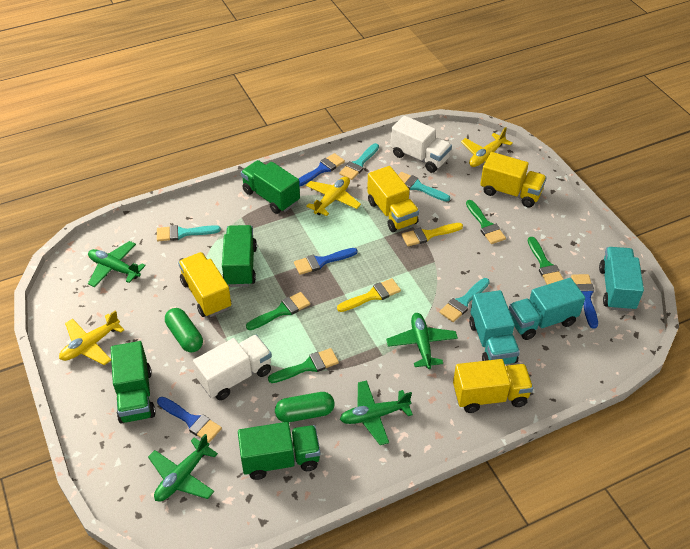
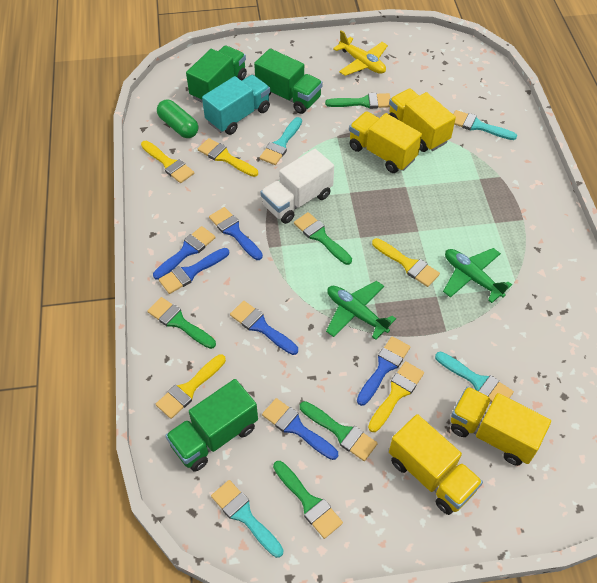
blue brush: [157,397,222,443] [294,248,358,275] [299,153,345,187] [571,274,598,329] = 4 -> [153,226,216,280] [159,248,229,294] [209,207,263,260] [230,301,298,355] [262,398,338,460] [357,336,410,406] = 6
green brush: [246,292,310,330] [268,348,339,383] [466,200,506,244] [528,237,564,285] = 4 -> [147,297,216,349] [273,461,343,539] [294,212,352,265] [300,401,378,461] [325,93,391,109] = 5
green capsule: [165,308,203,352] [275,392,335,422] = 2 -> [157,100,198,138] = 1
green plane: [88,241,146,287] [148,434,218,502] [340,380,413,445] [386,313,458,369] = 4 -> [326,281,396,340] [443,248,512,303] = 2
green truck: [111,341,156,424] [222,225,257,287] [238,422,320,480] [241,160,300,214] = 4 -> [165,379,258,472] [186,45,247,103] [254,49,323,114] = 3
turquoise truck: [469,290,520,364] [509,278,585,340] [599,247,644,311] = 3 -> [202,75,270,135] = 1
white truck: [193,335,272,400] [391,116,452,172] = 2 -> [261,149,334,224] = 1
yellow brush: [337,278,401,312] [401,223,463,246] = 2 -> [141,141,194,183] [156,354,226,419] [198,138,258,177] [368,361,424,432] [372,238,440,287] = 5
yellow plane: [59,310,124,365] [306,177,361,216] [461,127,513,167] = 3 -> [333,30,388,76] = 1

